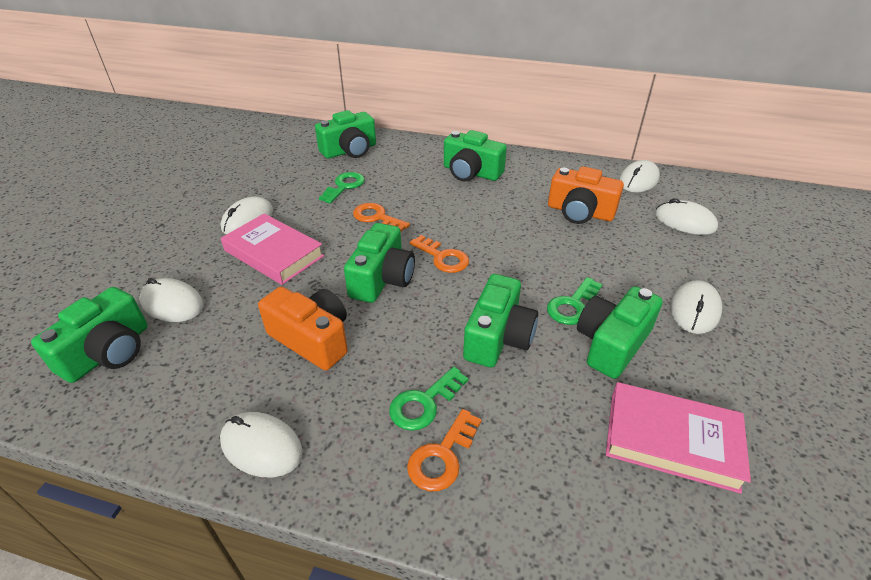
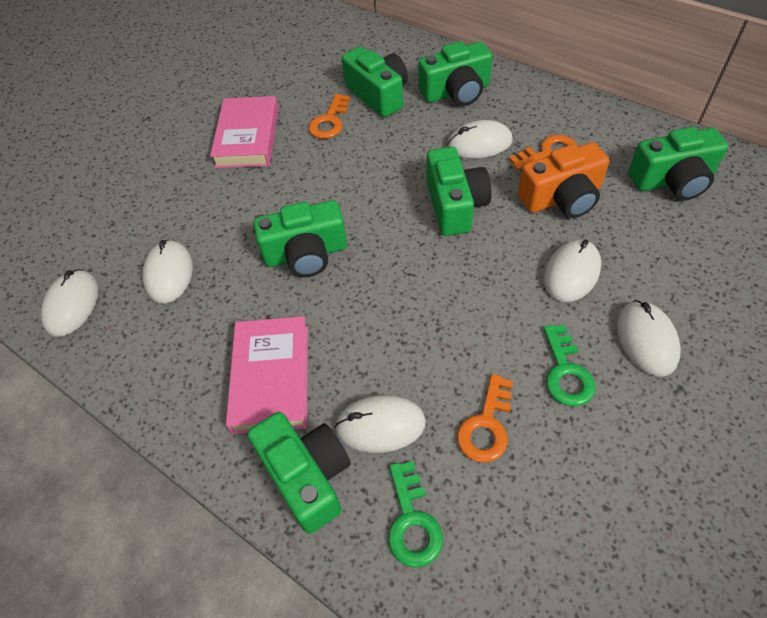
green key: [319,172,365,204] [389,367,468,431] [547,277,603,325] = 3 -> [388,461,443,568] [543,325,595,406] = 2
orange camera: [258,287,348,370] [548,166,624,224] = 2 -> [518,142,609,218] = 1

